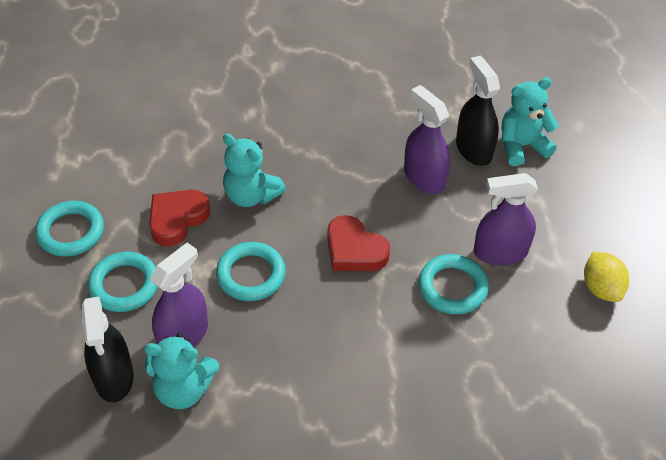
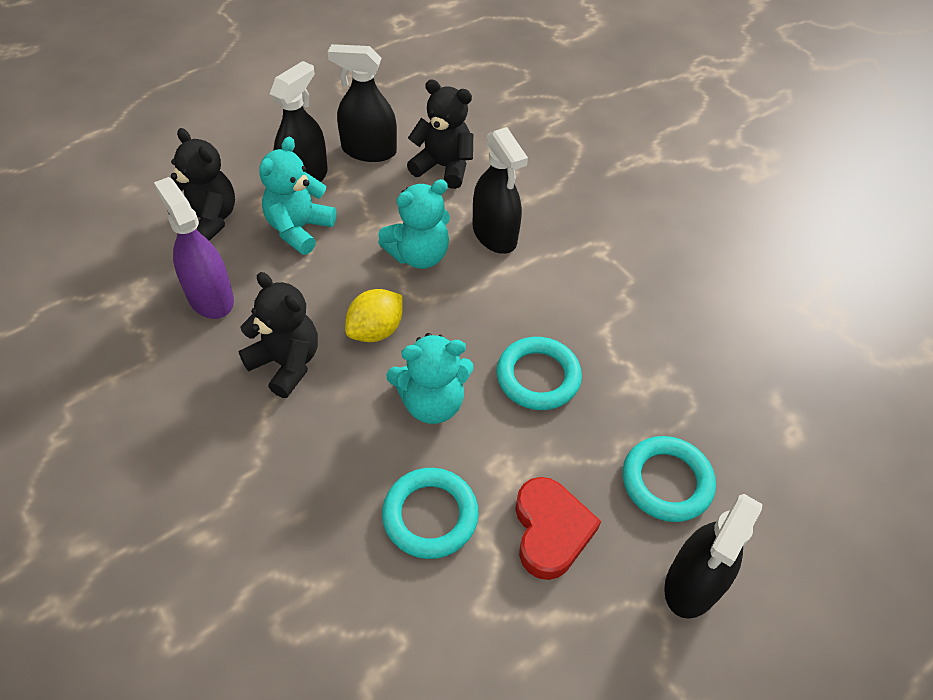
black spray bottle: [82,297,134,402] [456,55,500,166] = 2 -> [270,61,328,182] [328,44,397,162] [472,127,528,254] [664,494,763,619] = 4
black teddy bear: none = 0 -> [168,128,235,241] [239,272,318,398] [407,79,473,189] = 3
purple spray bottle: [150,242,208,348] [404,85,450,194] [474,173,538,265] = 3 -> [154,177,234,319] = 1
red heart: [149,190,210,247] [327,215,390,271] = 2 -> [515,477,601,580] = 1
turquoise ring: [35,201,104,257] [88,252,158,312] [216,242,286,301] [419,254,489,314] = 4 -> [382,468,479,559] [497,337,582,410] [623,436,716,522] = 3

